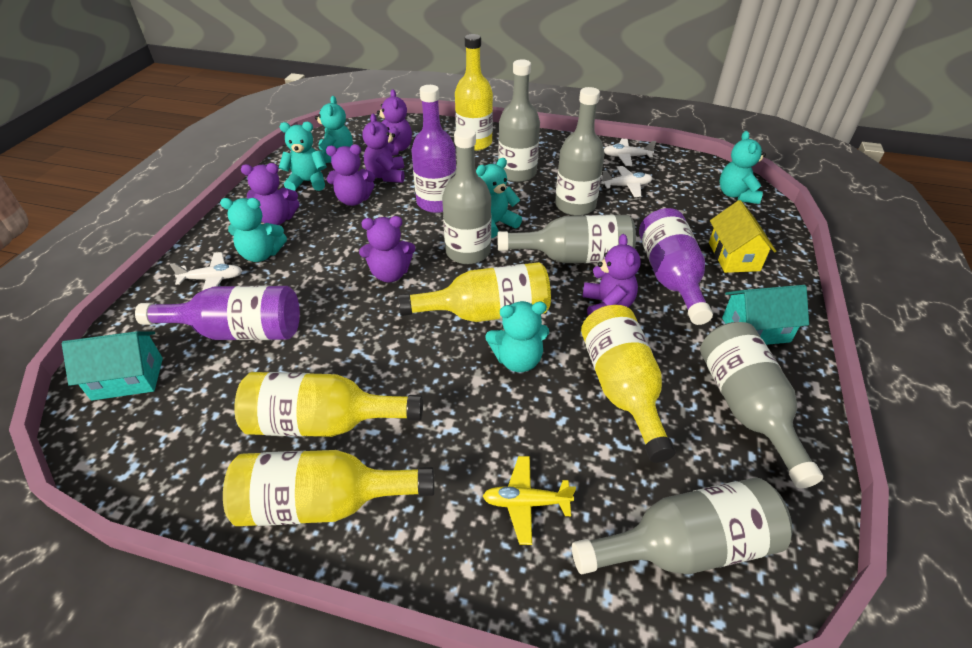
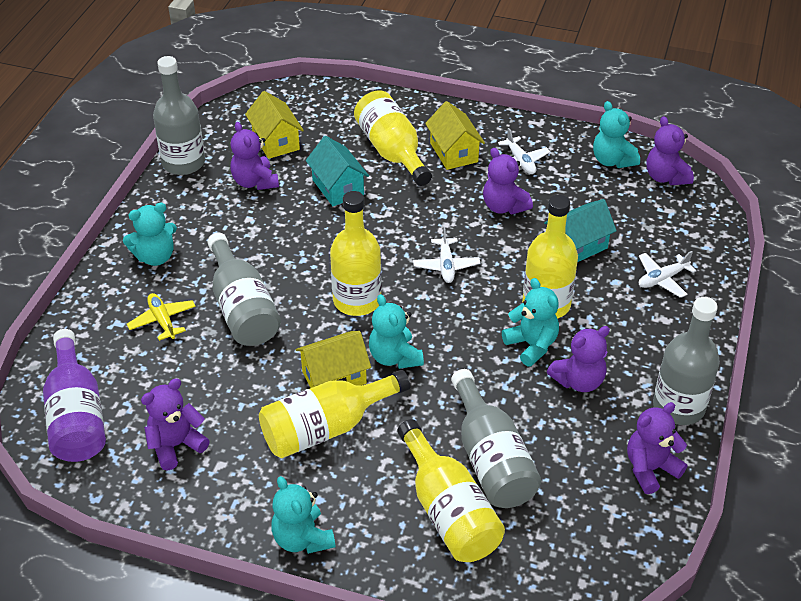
grey bottle: [442,128,491,264] [497,215,636,263] [498,59,540,182] [555,87,605,216] [572,477,793,574] [700,322,823,488] = 6 -> [153,56,205,175] [207,233,281,346] [451,369,541,508] [653,297,720,425] = 4
purple bottle: [135,285,300,340] [412,85,457,213] [639,208,713,325] = 3 -> [43,329,106,462] = 1
turquoise teddy bear: [220,198,287,262] [279,122,327,191] [315,96,353,163] [476,158,522,238] [485,301,549,372] [720,131,766,204] = 6 -> [123,203,177,266] [271,476,335,554] [369,294,424,369] [502,278,559,367] [593,101,640,168] = 5
yellow house: [709,200,776,273] = 1 -> [245,91,304,159] [296,331,371,388] [425,101,485,170] = 3

